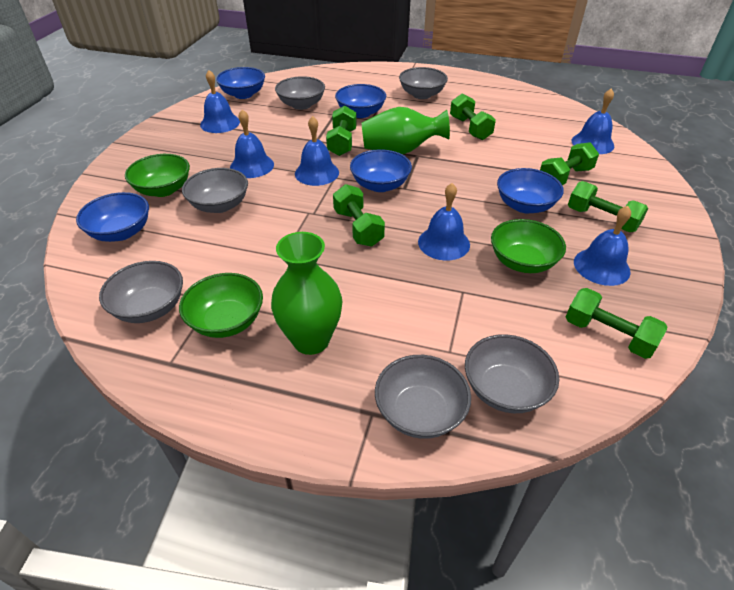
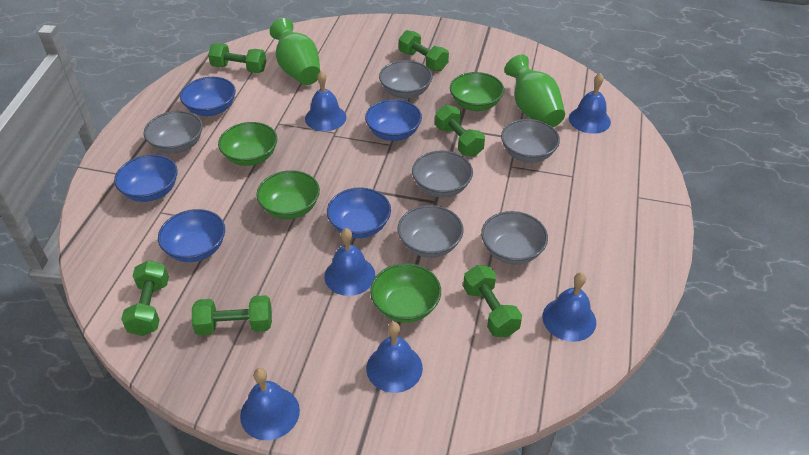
green bowl: [125,154,190,197] [179,273,263,338] [491,219,566,273] = 3 -> [218,122,277,166] [256,170,320,219] [370,263,441,323] [450,72,504,111] = 4

